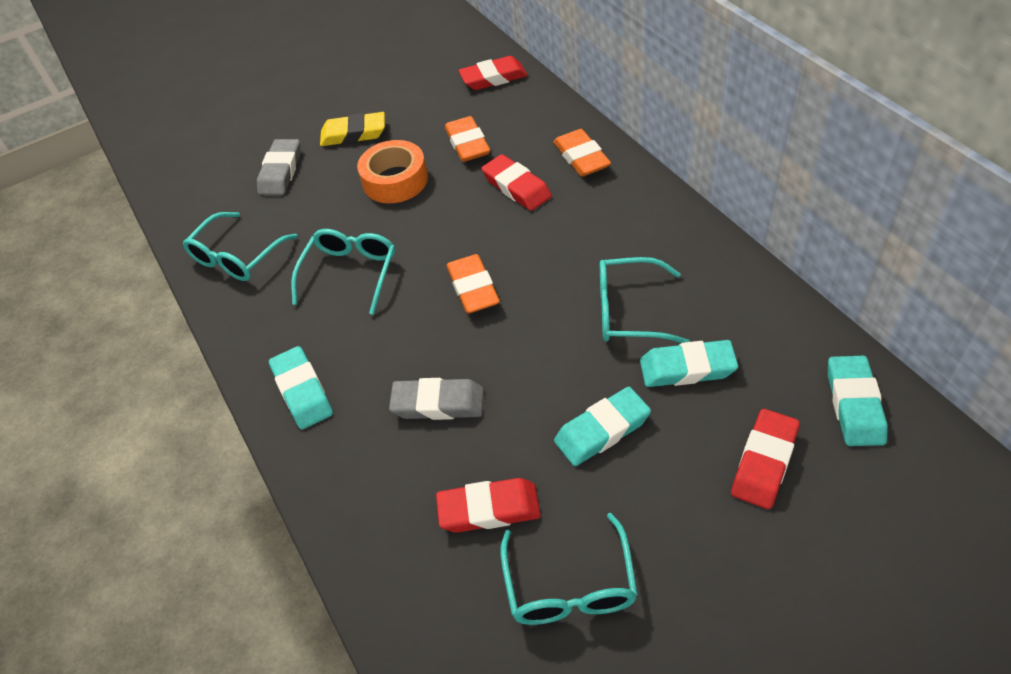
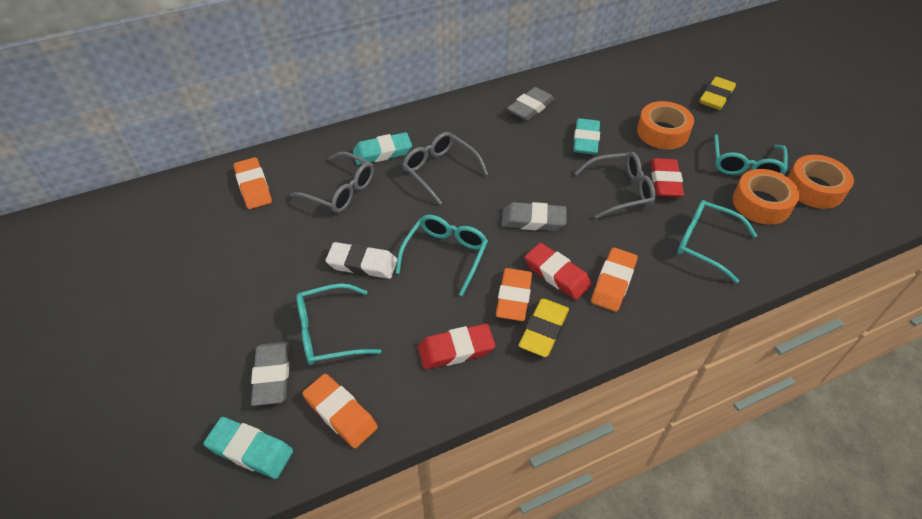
grey eraser: [257,139,301,195] [389,378,484,420] = 2 -> [251,342,289,406] [502,202,566,231] [507,87,554,121] = 3
grey glasses: none = 0 -> [290,152,374,213] [402,132,488,205] [575,152,655,219] = 3
orange eraser: [445,116,490,162] [447,254,500,313] [554,129,611,177] = 3 -> [233,157,272,209] [302,374,378,449] [496,268,532,321] [591,248,638,312] = 4
orange tape: [357,140,428,203] = 1 -> [637,101,694,150] [733,169,800,225] [788,155,854,209] = 3
red eraser: [436,478,541,533] [459,56,528,90] [481,154,552,211] [731,409,800,509] = 4 -> [418,324,496,369] [525,243,592,300] [651,158,684,197] = 3
turquoise eraser: [269,346,333,429] [554,387,651,466] [640,340,738,387] [828,356,888,446] = 4 -> [203,417,293,479] [353,132,412,165] [573,118,600,155] = 3
white eraser: none = 0 -> [326,242,397,279] = 1
yellow eraser: [320,112,385,146] = 1 -> [519,299,569,357] [700,77,736,110] = 2

